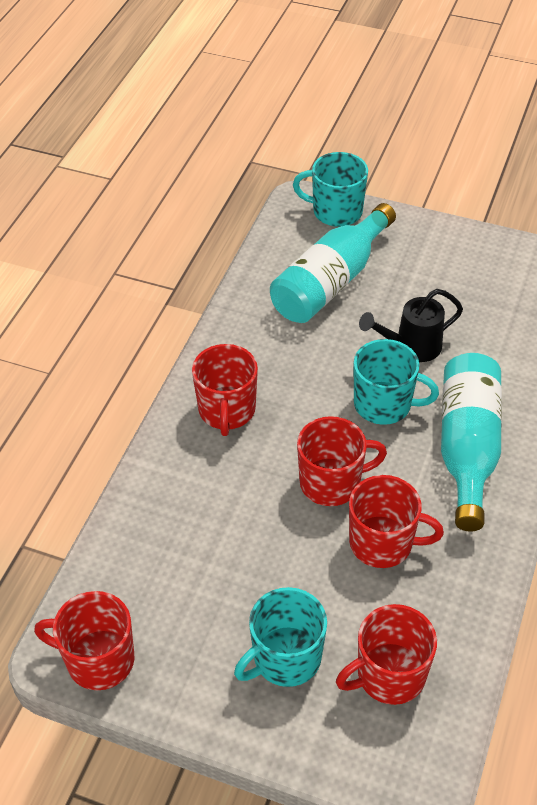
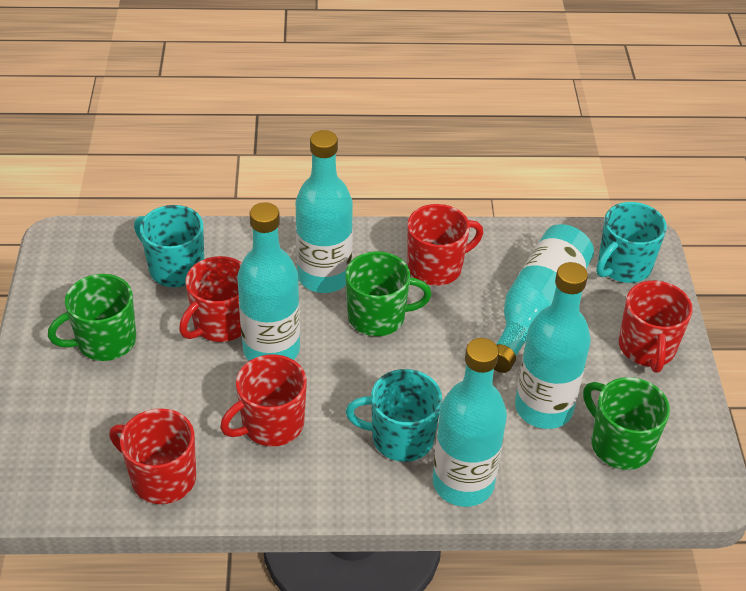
black watering can: [359,289,463,362] = 1 -> none = 0
green mug: none = 0 -> [48,274,136,361] [345,251,432,336] [583,377,670,470] = 3
turquoise bottle: [270,203,396,323] [441,353,502,532] = 2 -> [237,202,300,361] [296,130,353,293] [433,338,507,507] [494,224,594,373] [515,262,591,429] = 5

